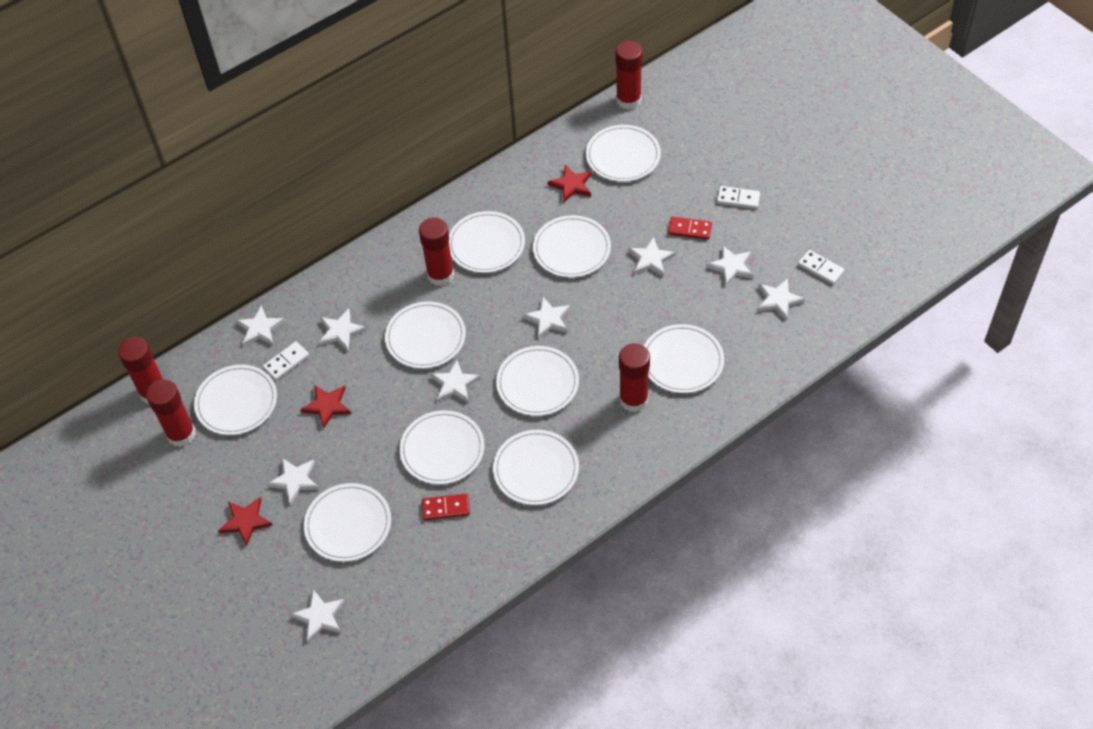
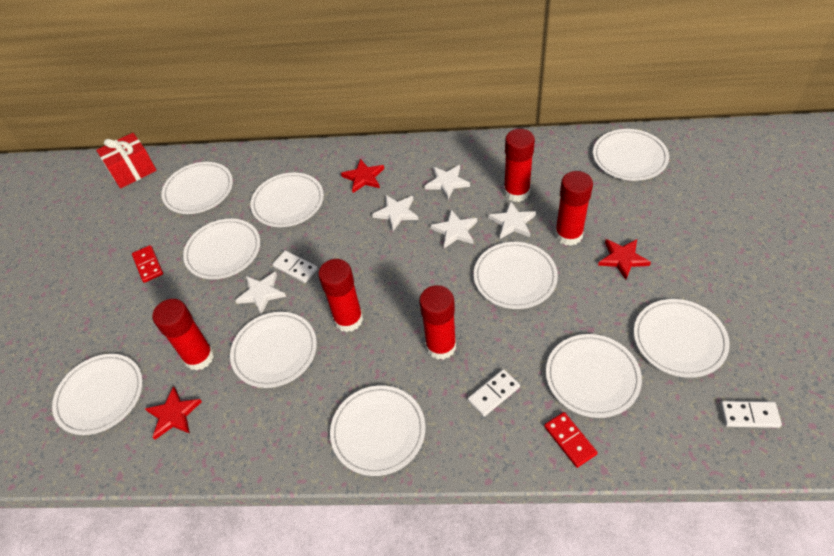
red gift: none = 0 -> [96,133,157,189] = 1
white star: [236,305,285,347] [267,458,319,505] [290,589,345,642] [319,309,367,351] [430,360,481,402] [523,296,570,339] [628,237,676,277] [706,245,754,286] [757,278,805,320] = 9 -> [235,272,286,314] [372,195,418,231] [425,165,470,199] [431,210,477,248] [489,201,536,239] = 5

